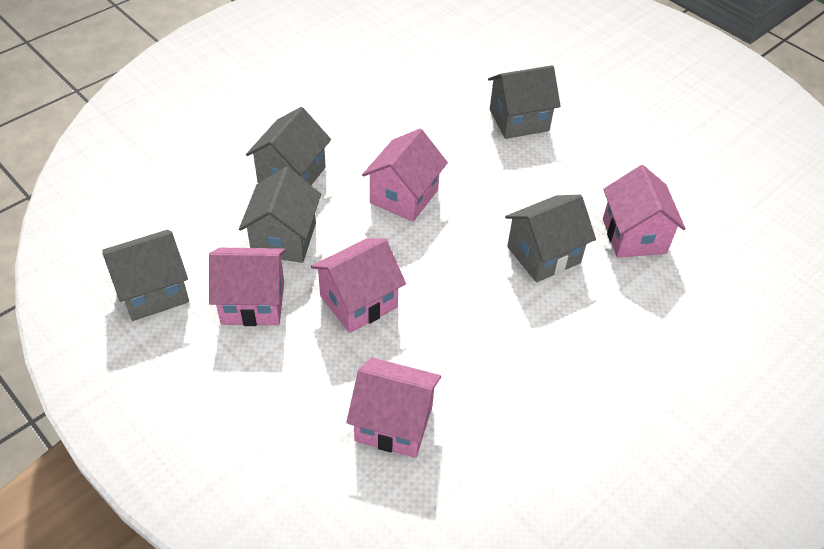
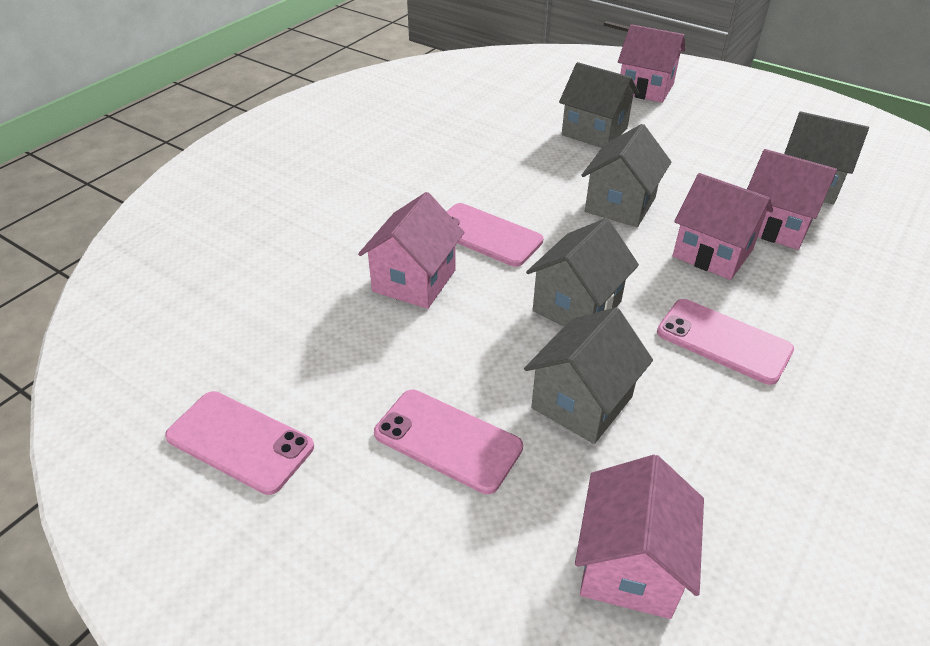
pink phone: none = 0 -> [165,391,314,495] [374,390,523,494] [446,203,543,267] [657,299,794,385] = 4

